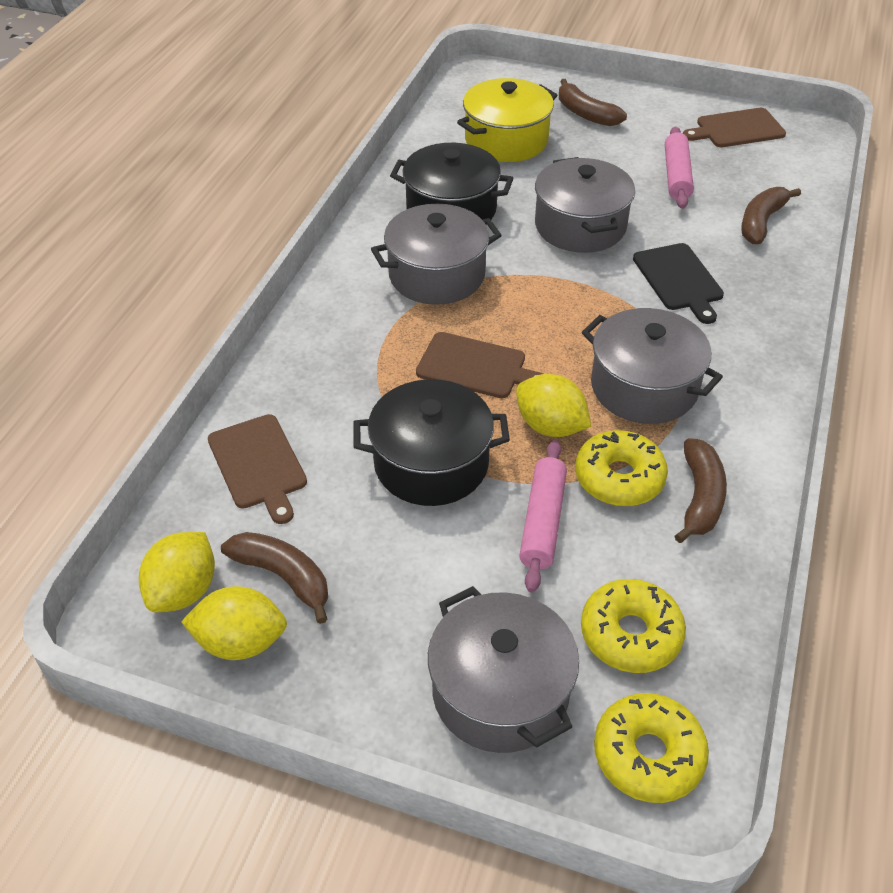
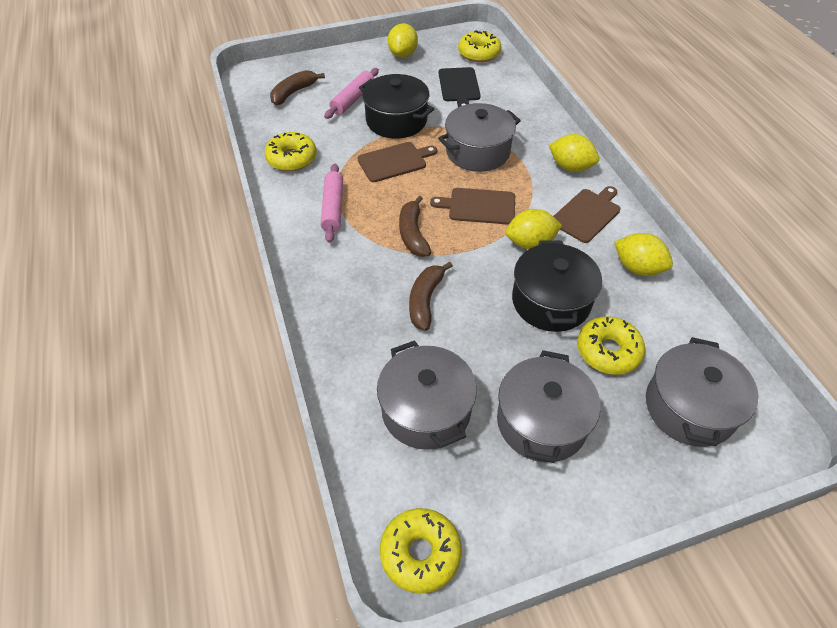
brown banana: [221,532,328,624] [559,79,627,126] [674,438,727,543] [741,187,801,244] = 4 -> [270,70,325,105] [399,196,431,257] [409,262,453,331] = 3
yellow donut: [575,430,668,506] [581,579,686,673] [594,693,709,803] = 3 -> [264,132,316,171] [380,508,462,593] [458,30,501,62] [577,316,645,375] = 4
yellow lemon: [139,532,215,612] [181,586,287,660] [516,374,591,437] = 3 -> [388,23,418,57] [505,209,562,249] [549,134,599,172] [614,233,673,276] = 4
yellow pot: [457,78,557,162] = 1 -> none = 0

